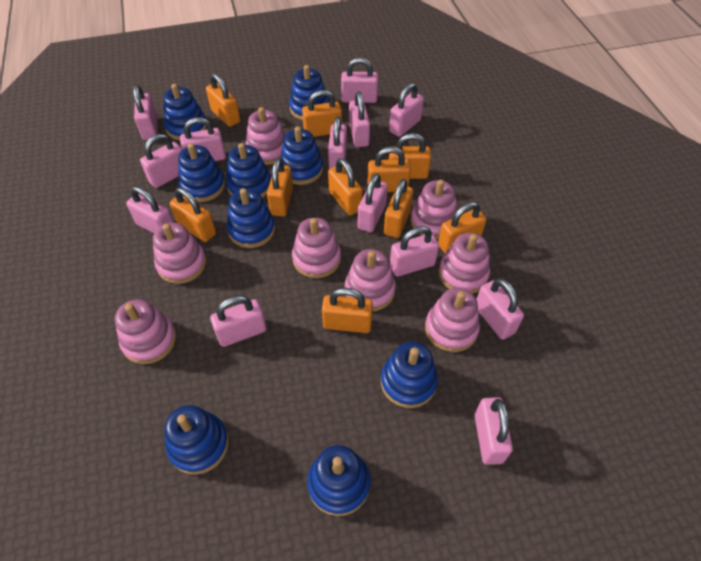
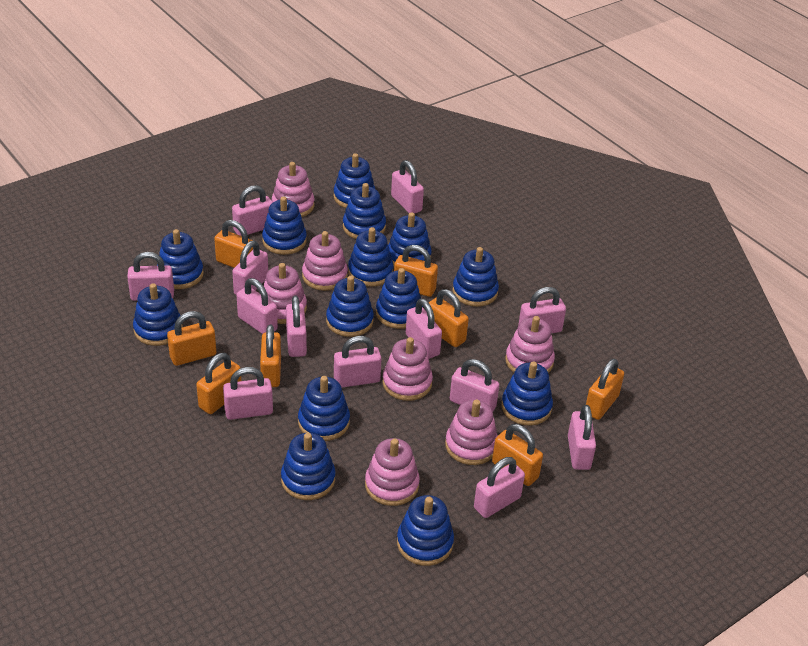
blue stacking toy: [163,84,206,141] [165,405,229,475] [178,143,225,202] [226,143,271,198] [227,188,275,248] [281,127,323,185] [289,65,329,121] [307,445,370,516] [381,341,438,408] = 9 -> [133,283,183,346] [157,229,204,289] [262,196,307,255] [281,433,336,500] [298,376,350,441] [326,276,374,337] [333,153,375,208] [343,183,386,239] [348,227,393,287] [376,268,423,329] [388,212,432,266] [397,495,454,566] [452,247,499,307] [501,362,553,426] = 14
orange padlock: [170,188,216,242] [206,73,240,127] [267,158,293,216] [302,90,342,137] [322,288,373,333] [328,158,363,216] [367,146,411,192] [384,179,413,238] [389,133,431,179] [438,202,486,254] = 10 -> [167,311,216,366] [196,353,241,414] [214,220,253,268] [260,325,281,387] [394,245,438,297] [429,289,469,347] [492,424,543,486] [586,359,624,420] = 8
pink stacking toy: [115,299,176,364] [153,223,206,284] [245,107,285,165] [292,217,341,278] [345,249,396,311] [411,180,457,239] [425,288,480,352] [439,233,490,294] = 8 -> [264,263,307,324] [272,162,314,217] [302,231,348,291] [365,438,420,506] [382,337,433,401] [445,400,498,465] [505,316,555,373] = 7

